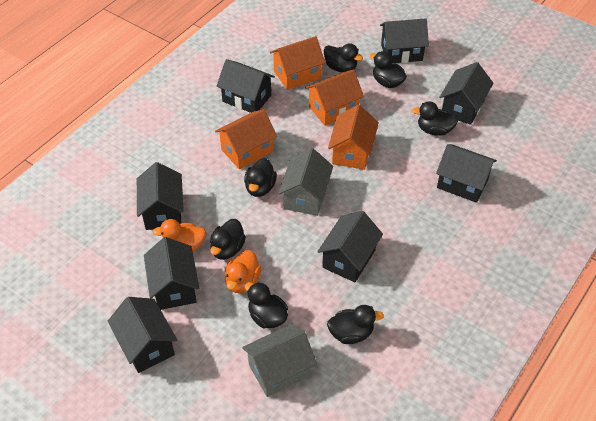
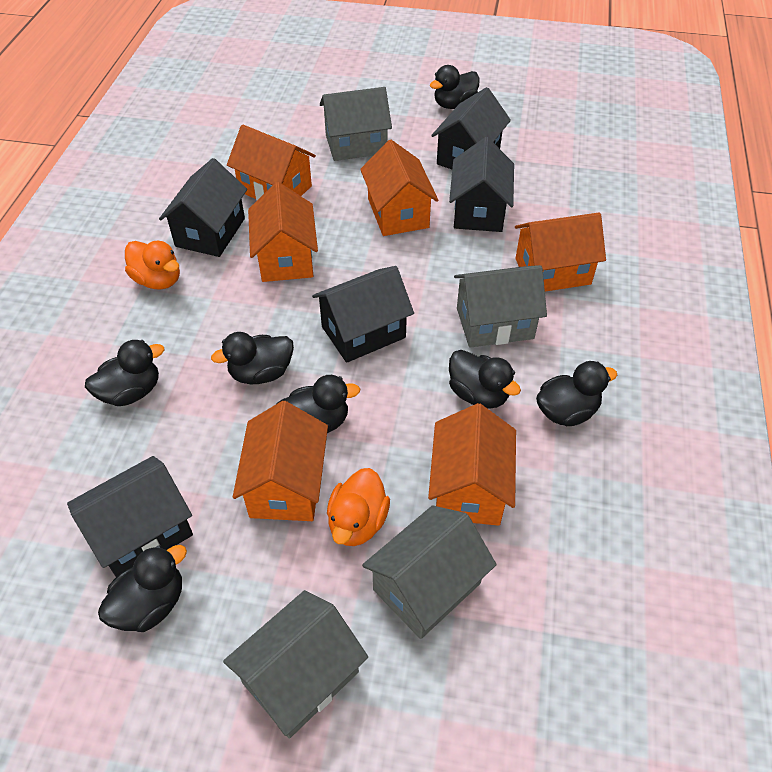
black house: [108,297,177,373] [137,162,184,230] [144,237,199,310] [217,59,275,113] [317,211,383,282] [380,18,429,63] [436,144,497,203] [439,62,493,125] = 8 -> [67,456,193,577] [159,158,247,257] [312,266,414,363] [431,87,511,169] [449,137,514,232] = 5
grey house: [242,324,317,397] [278,148,333,216] = 2 -> [223,590,368,738] [320,87,392,161] [362,505,497,639] [454,265,547,348] = 4
orange house: [215,109,277,169] [270,36,325,90] [305,70,364,126] [328,105,379,170] = 4 -> [227,124,316,200] [233,401,328,521] [248,182,318,282] [360,140,439,236] [428,403,516,526] [515,213,606,292] = 6

